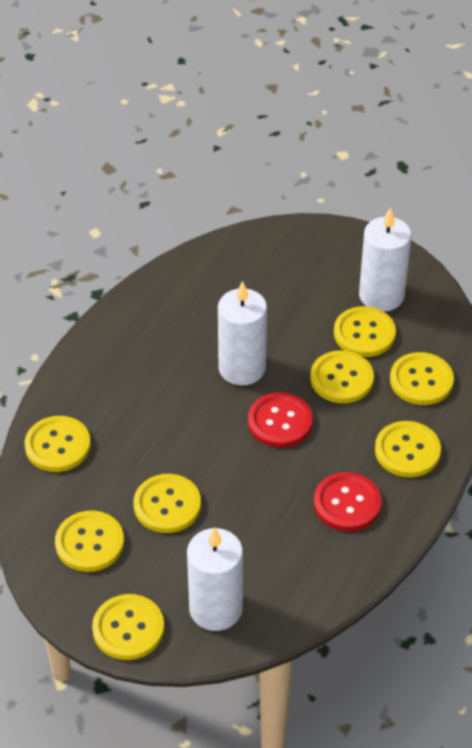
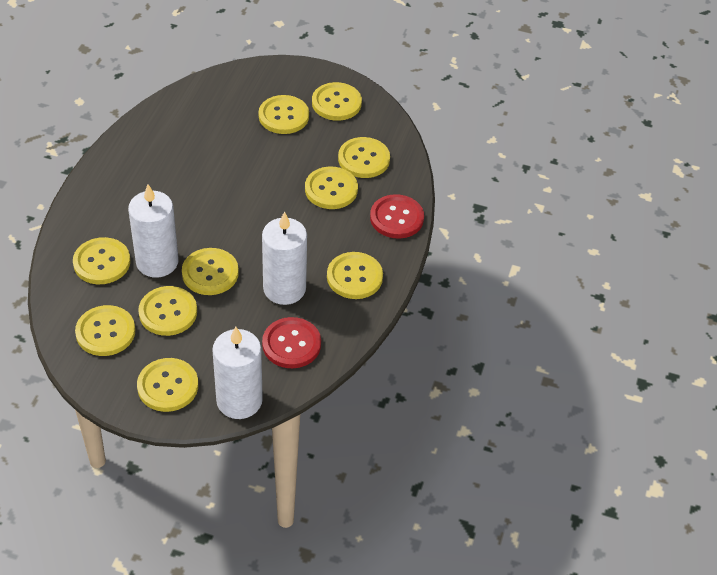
yellow button: [25,416,91,472] [55,511,124,572] [92,594,164,660] [134,474,201,533] [311,350,374,403] [334,306,396,357] [375,421,441,477] [390,352,454,405] = 8 -> [73,237,130,284] [75,305,135,356] [137,358,198,412] [138,286,197,336] [182,248,239,295] [259,95,309,134] [305,167,358,209] [312,82,362,121] [327,252,383,299] [338,137,390,178] = 10

